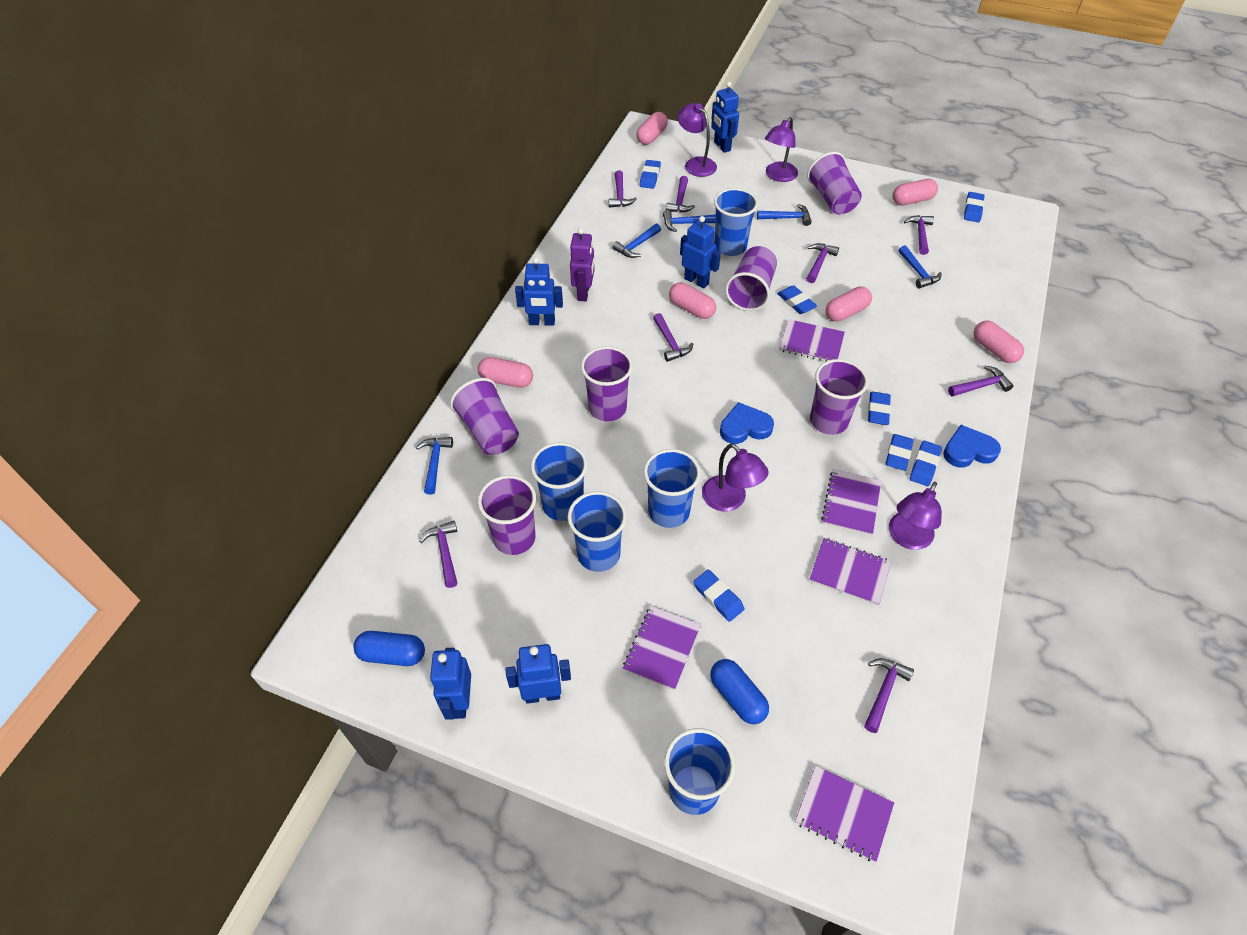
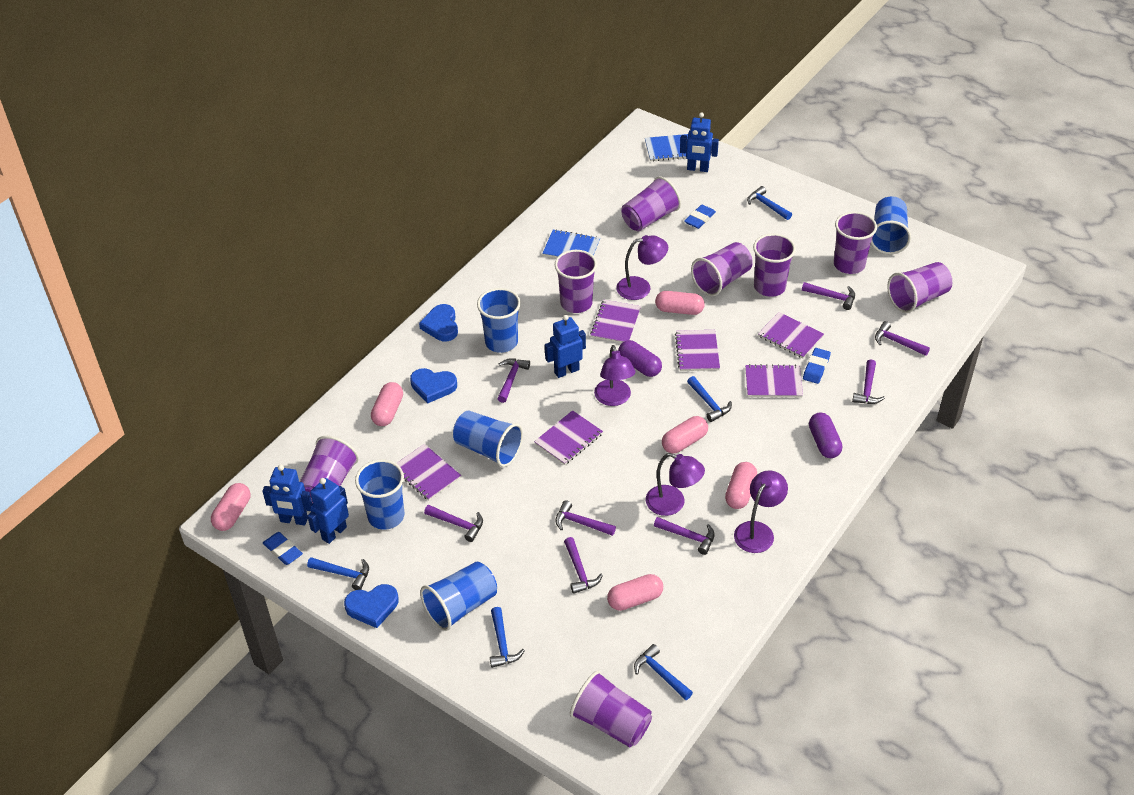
blue capsule: [353,631,425,666] [710,659,769,724] = 2 -> none = 0
blue eraser: [640,160,661,189] [693,570,744,622] [777,285,817,314] [868,392,891,425] [885,434,914,471] [910,441,942,486] [964,192,985,223] = 7 -> [263,532,303,565] [684,205,716,229] [803,348,831,384] = 3
blue heart: [720,402,774,444] [943,425,1001,468] = 2 -> [344,584,399,628] [410,368,457,403] [419,304,458,341] = 3
blue notebook: none = 0 -> [542,229,600,258] [645,134,688,161] = 2
blue robot: [430,648,471,720] [506,644,571,704] [515,257,563,325] [680,216,721,288] [711,82,739,153] = 5 -> [262,464,312,525] [307,478,349,544] [545,315,586,378] [680,112,719,172] = 4
purple capsule: none = 0 -> [618,340,662,377] [809,413,842,458] = 2
purple cup: [450,378,519,455] [478,475,536,555] [581,346,633,421] [725,246,777,311] [807,152,862,214] [810,359,868,435] = 6 -> [300,436,359,504] [555,250,597,313] [570,671,652,747] [621,176,681,231] [691,242,753,296] [753,234,796,297] [834,212,877,274] [887,262,952,313] = 8
purple notebook: [623,606,701,690] [779,319,845,362] [795,765,894,862] [809,538,891,606] [821,469,881,536] = 5 -> [396,444,461,500] [534,410,603,465] [590,300,641,343] [675,330,720,371] [745,364,803,397] [758,312,824,358] = 6
purple robot: [570,228,595,301] = 1 -> none = 0

